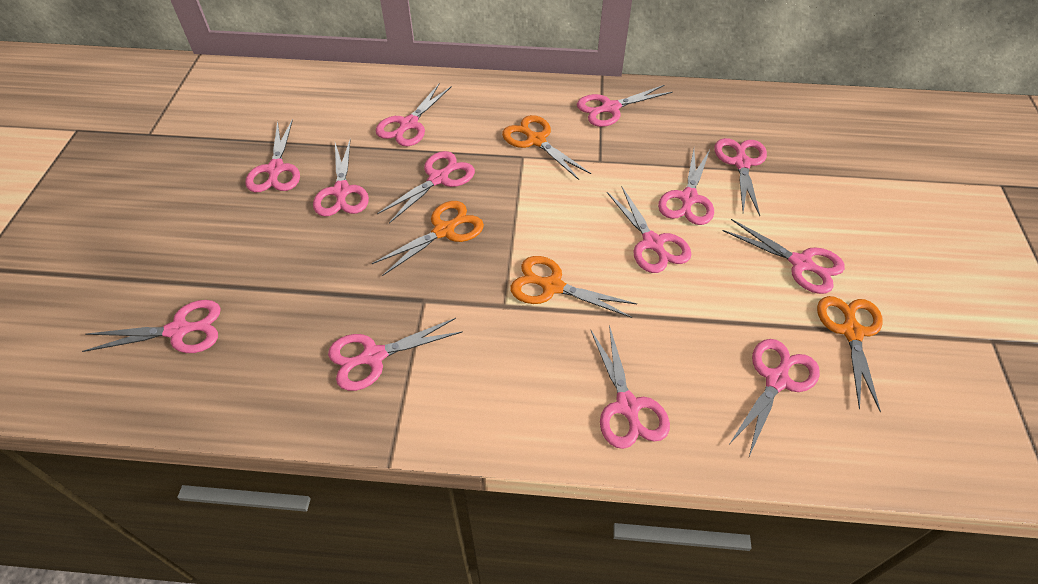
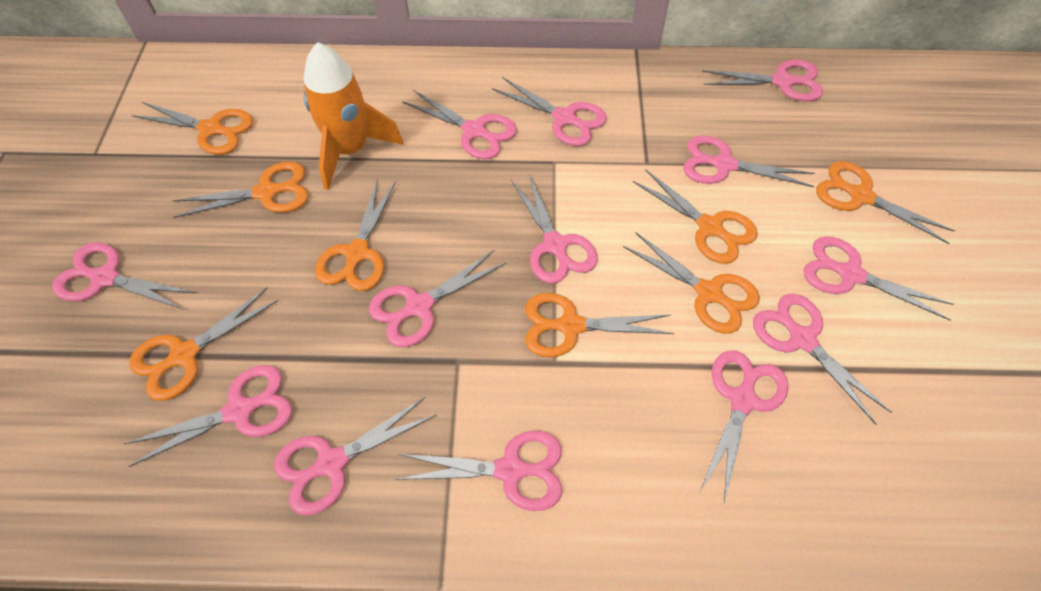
orange rocket: none = 0 -> [304,42,404,190] = 1
orange scissors: [372,201,484,276] [502,115,591,180] [510,256,637,318] [817,296,883,412] = 4 -> [129,287,279,401] [132,102,253,155] [172,162,309,218] [315,179,396,291] [525,293,674,357] [623,232,760,334] [633,169,758,264] [816,161,955,244] = 8

